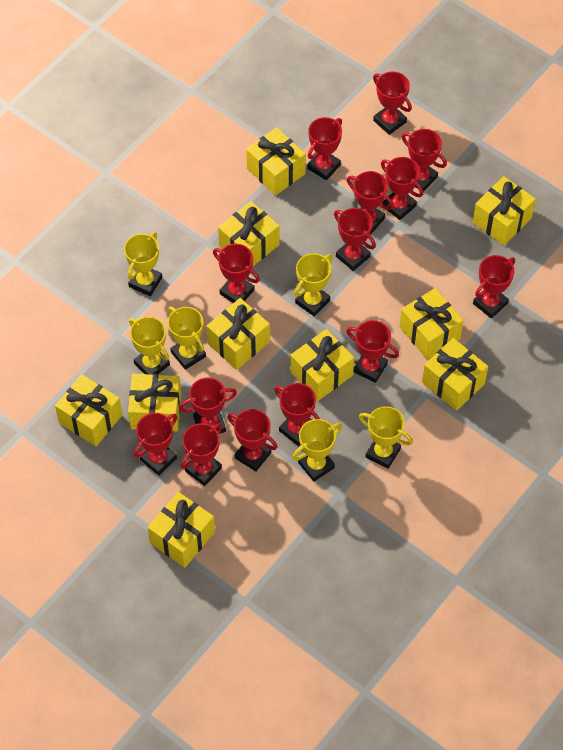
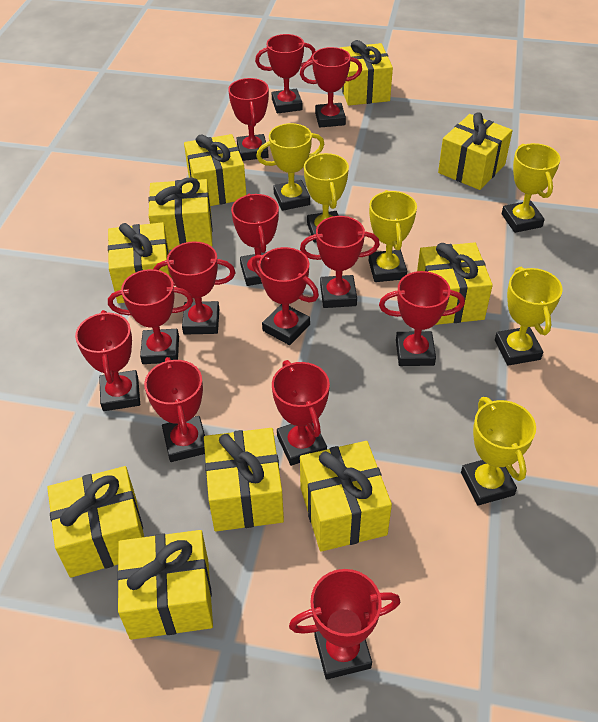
red trophy: [133,413,177,476] [179,378,237,433] [181,423,222,486] [213,244,260,303] [227,409,278,472] [274,383,320,446] [307,117,342,181] [334,208,376,271] [346,320,399,383] [347,171,394,234] [373,72,412,135] [381,157,423,220] [402,129,447,192] [473,255,515,319] = 14 -> [75,310,140,411] [108,269,193,364] [144,357,205,462] [153,241,235,335] [228,78,269,161] [231,193,279,286] [252,247,319,345] [255,34,316,113] [272,360,330,466] [289,569,400,679] [300,47,362,127] [300,216,380,308] [379,271,465,366] = 13

